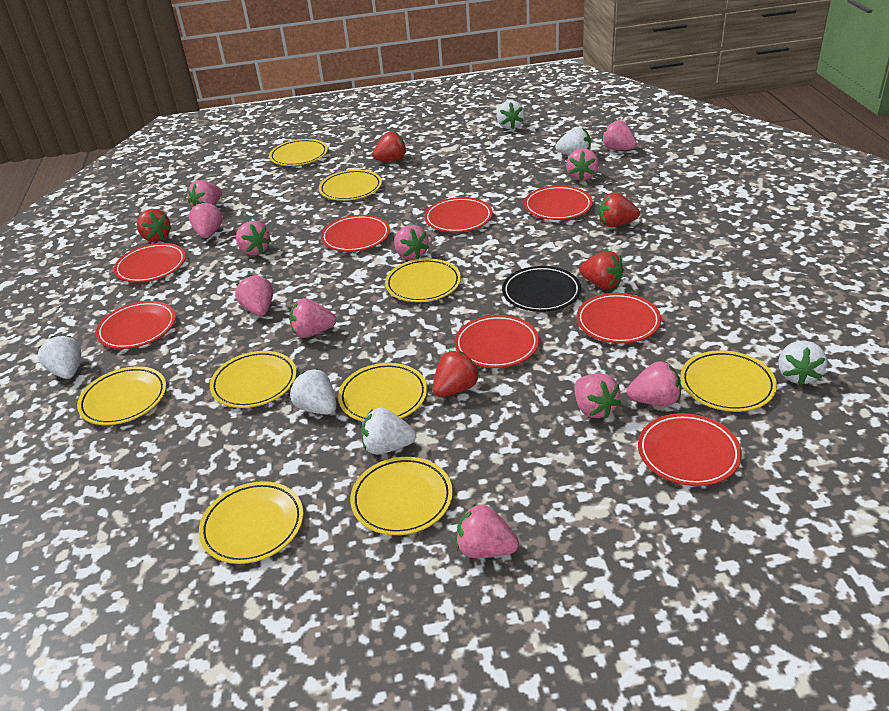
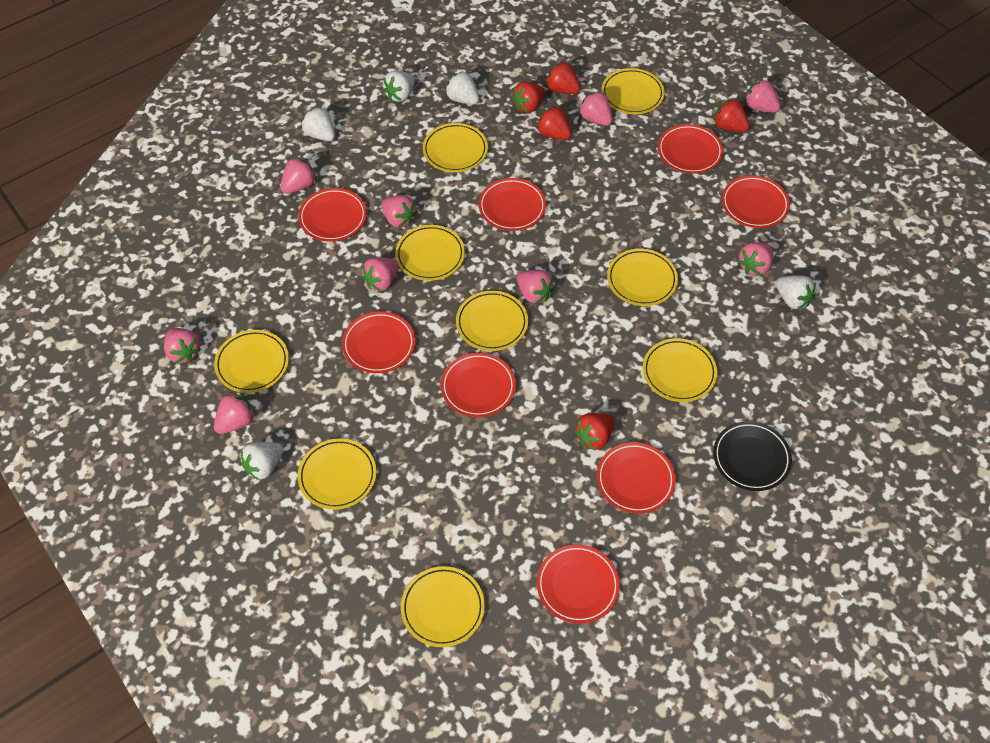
pink strawberry: [187,180,222,207] [189,202,223,238] [235,275,273,316] [236,221,271,255] [289,298,337,338] [394,225,429,260] [456,503,519,558] [566,148,599,181] [575,373,621,419] [602,120,637,150] [627,361,681,406] = 11 -> [164,328,201,363] [214,392,256,434] [281,157,316,194] [361,257,399,291] [382,195,417,228] [517,270,555,304] [579,91,613,126] [738,242,773,276] [745,79,781,112] = 9
white strawberry: [38,336,81,379] [290,369,336,415] [361,408,416,454] [497,100,525,129] [555,127,591,156] [778,340,827,386] = 6 -> [240,442,283,481] [302,107,335,141] [382,71,415,102] [445,71,480,105] [776,275,816,309] = 5

